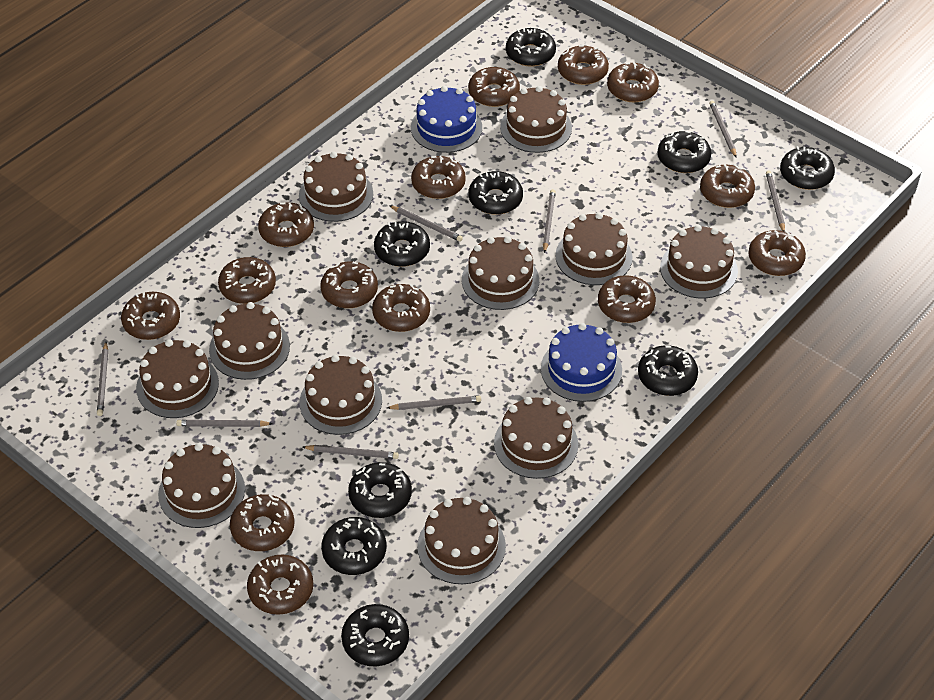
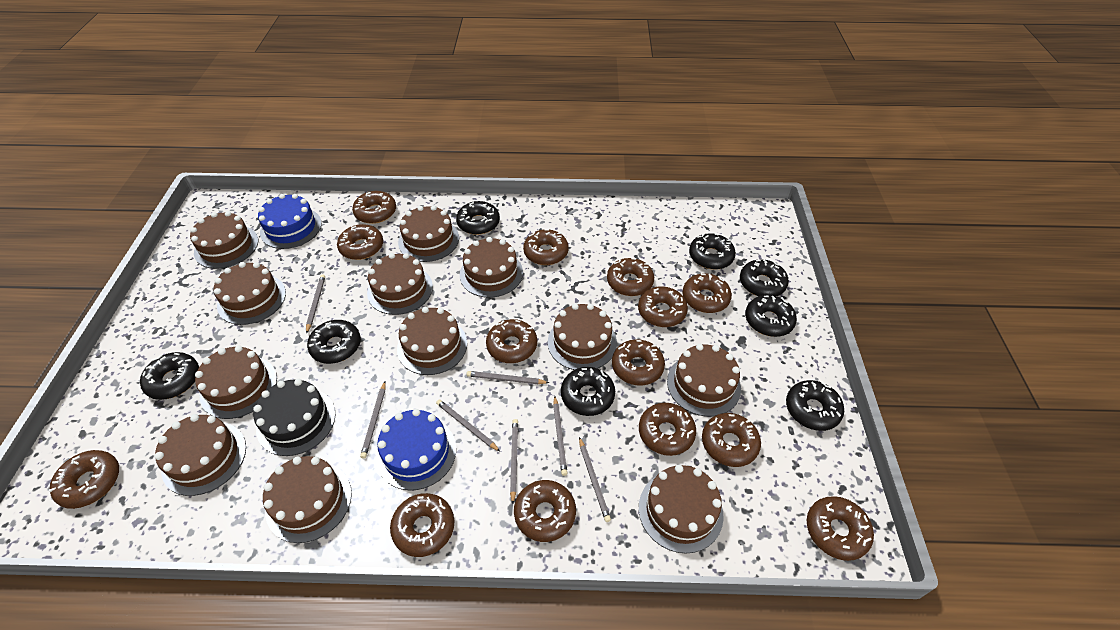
black cake: none = 0 -> [253,379,336,456] = 1
black donut: [321,517,387,575] [341,604,409,666] [348,462,412,518] [374,221,430,267] [469,171,523,215] [506,28,556,67] [638,345,698,396] [657,131,711,173] [780,146,835,190] = 9 -> [140,352,199,400] [307,320,361,364] [456,201,500,235] [561,367,615,416] [689,233,736,270] [740,259,789,296] [745,295,797,337] [786,380,844,431] = 8
brown cake: [136,339,219,418] [158,443,245,528] [209,302,290,380] [299,152,373,222] [300,355,382,435] [417,497,506,584] [462,236,539,310] [494,397,578,479] [500,86,572,153] [555,212,633,285] [660,225,738,299] = 11 -> [155,414,246,496] [190,211,258,269] [195,346,277,419] [214,262,286,325] [263,456,352,543] [367,253,433,315] [397,307,467,375] [398,205,459,262] [460,237,523,298] [548,303,617,370] [639,465,724,553] [667,344,741,417] = 12
grey pencil: [97,342,108,416] [176,420,273,427] [303,445,399,459] [387,396,481,410] [389,205,463,242] [543,189,556,253] [709,101,737,158] [766,170,785,232] = 8 -> [306,274,325,334] [360,382,386,459] [436,399,501,452] [467,371,549,384] [510,419,518,504] [553,396,567,476] [579,437,611,522] = 7

